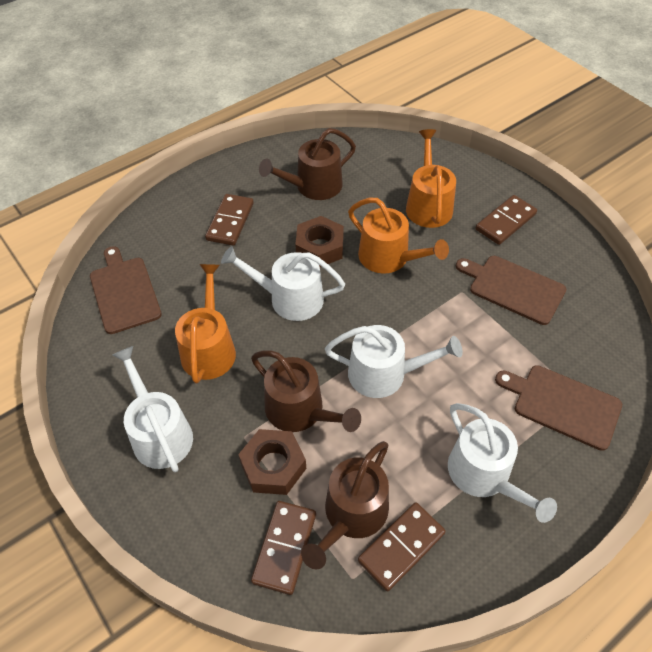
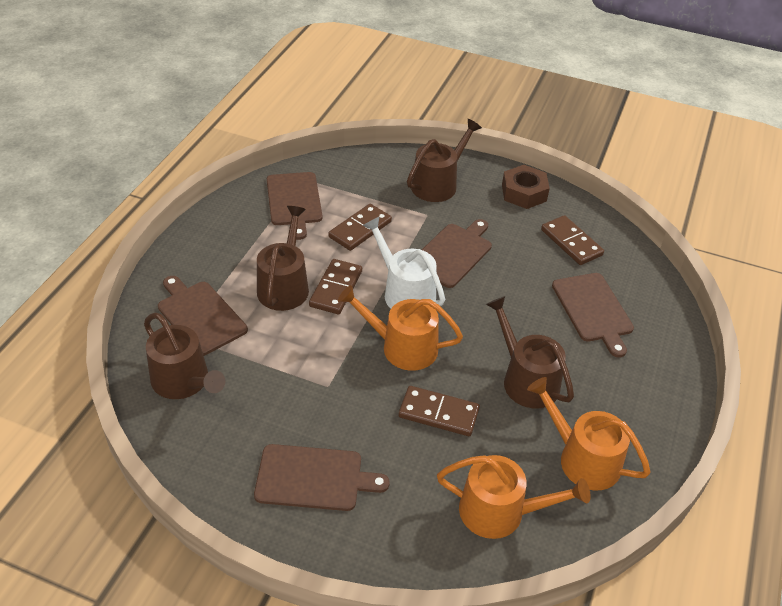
brown cutting board: [90,246,162,334] [456,256,566,325] [495,365,622,451] = 3 -> [158,276,248,356] [254,444,390,511] [267,172,323,240] [422,219,492,288] [552,273,634,358] = 5
brown nut: [238,429,306,495] [295,216,344,267] = 2 -> [502,165,550,209] = 1
brown watering can: [251,351,361,432] [259,128,356,200] [301,441,389,569] = 3 -> [144,313,225,399] [257,206,309,311] [407,119,482,202] [486,296,574,408] = 4
white watering can: [112,346,193,472] [221,246,345,321] [325,325,463,398] [448,403,557,523] = 4 -> [363,216,445,309] = 1

